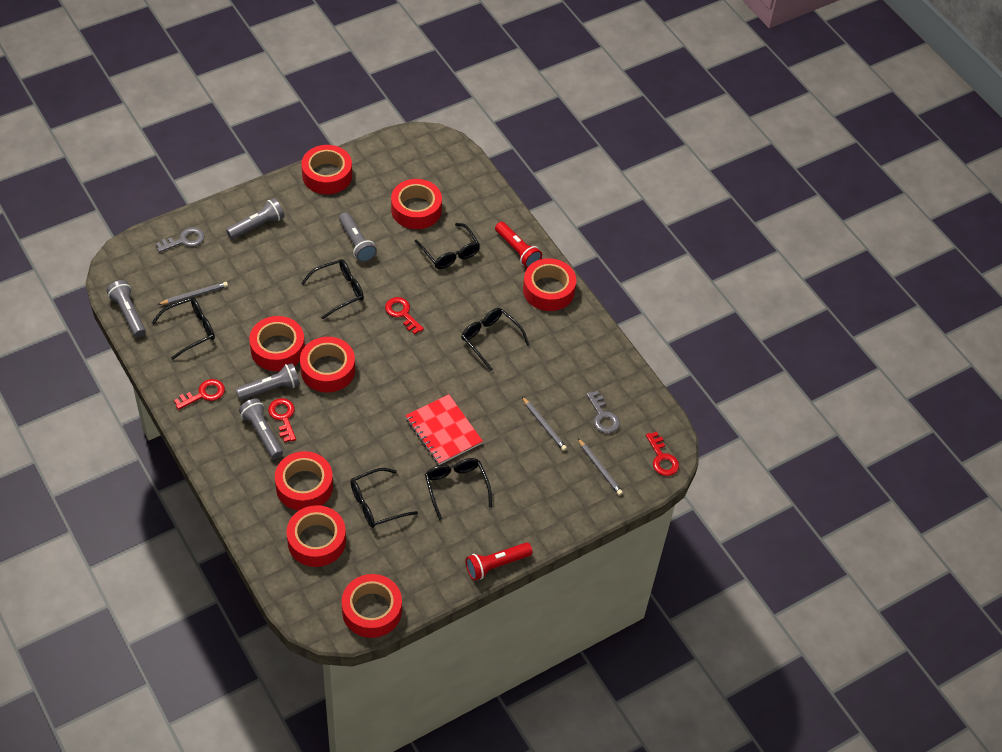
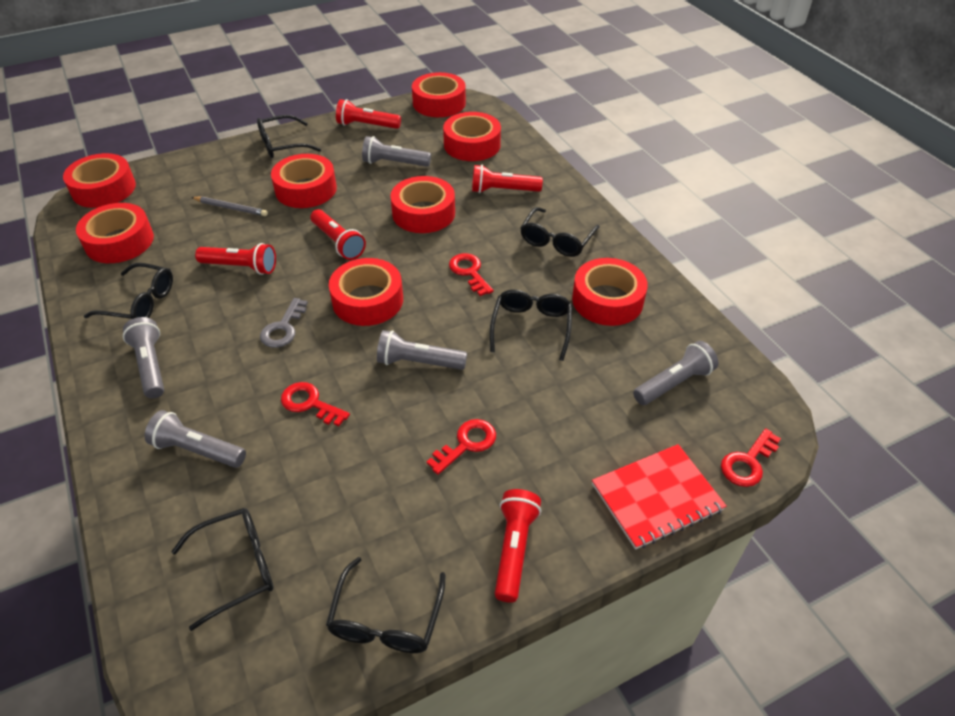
grey key: [156,227,204,252] [587,391,620,434] = 2 -> [260,298,308,348] = 1
grey pencil: [158,282,228,305] [522,397,567,451] [578,438,623,496] = 3 -> [191,197,268,216] = 1
red flashlight: [466,543,533,581] [495,222,542,268] = 2 -> [195,243,276,275] [310,209,366,260] [336,99,401,129] [472,164,543,193] [494,489,541,603] = 5

